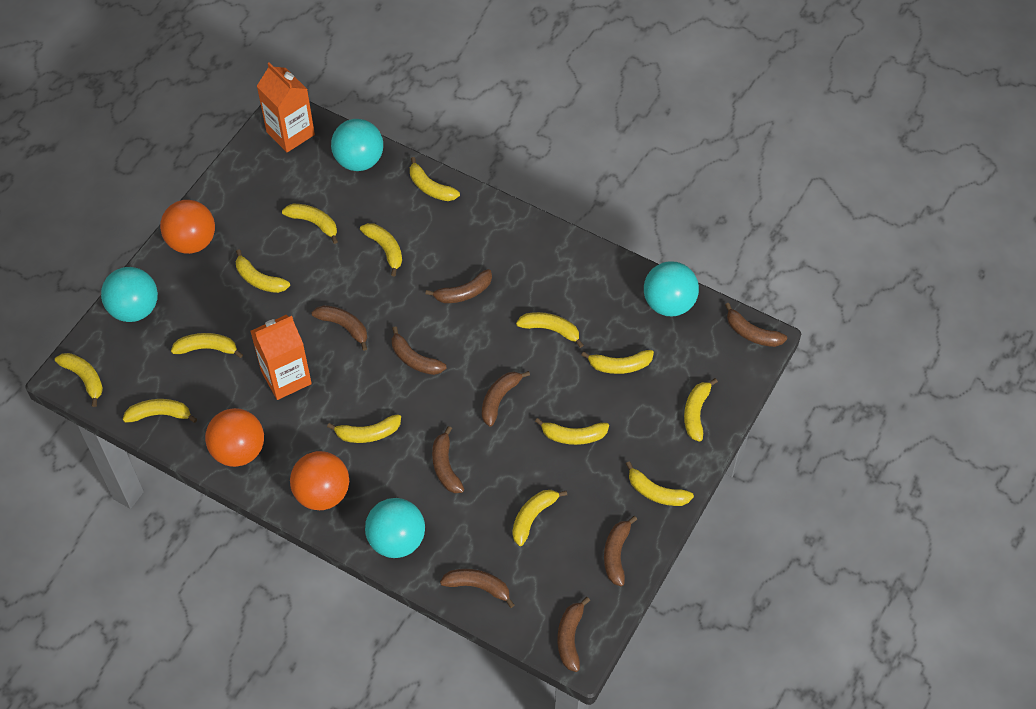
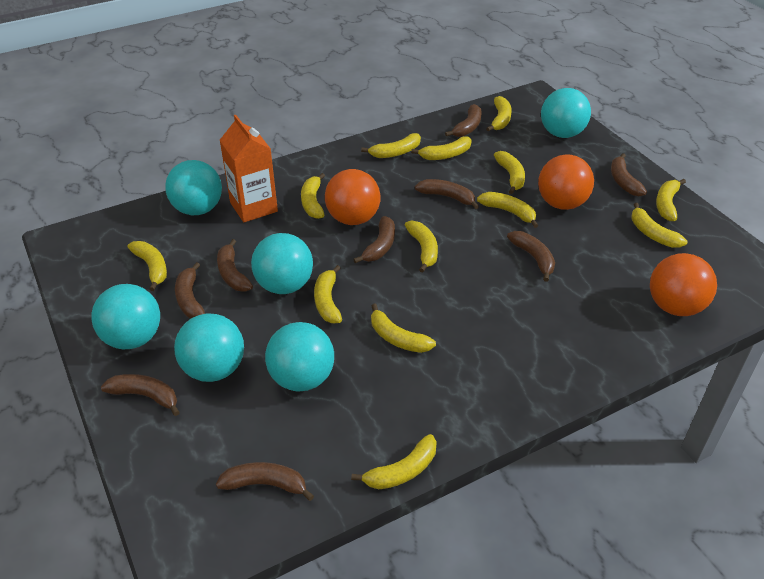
orange carton: [250,315,312,400] [257,62,315,152] = 2 -> [220,115,278,222] = 1
turquoise ball: [101,267,158,322] [331,119,383,171] [365,498,425,558] [644,262,699,316] = 4 -> [91,284,160,349] [165,160,222,215] [174,313,244,382] [251,233,313,294] [265,322,334,392] [541,88,591,138] = 6
yellow banana: [55,353,103,407] [123,399,197,423] [171,333,243,358] [236,249,290,293] [282,204,338,244] [327,414,401,443] [360,223,402,276] [410,157,460,201] [512,490,567,546] [516,312,584,348] [535,418,609,445] [581,350,654,374] [626,461,694,506] [684,378,718,442] = 14 -> [128,241,167,291] [301,173,325,219] [314,265,342,323] [351,434,437,489] [361,133,421,158] [371,303,436,353] [405,221,438,273] [411,136,472,160] [477,192,538,228] [486,96,512,132] [494,151,525,194] [631,203,688,248] [656,179,686,221] = 13

